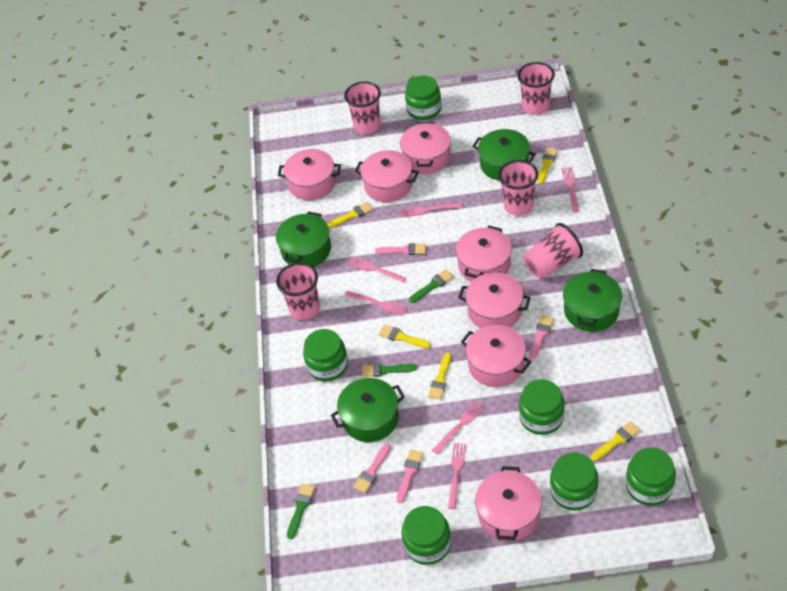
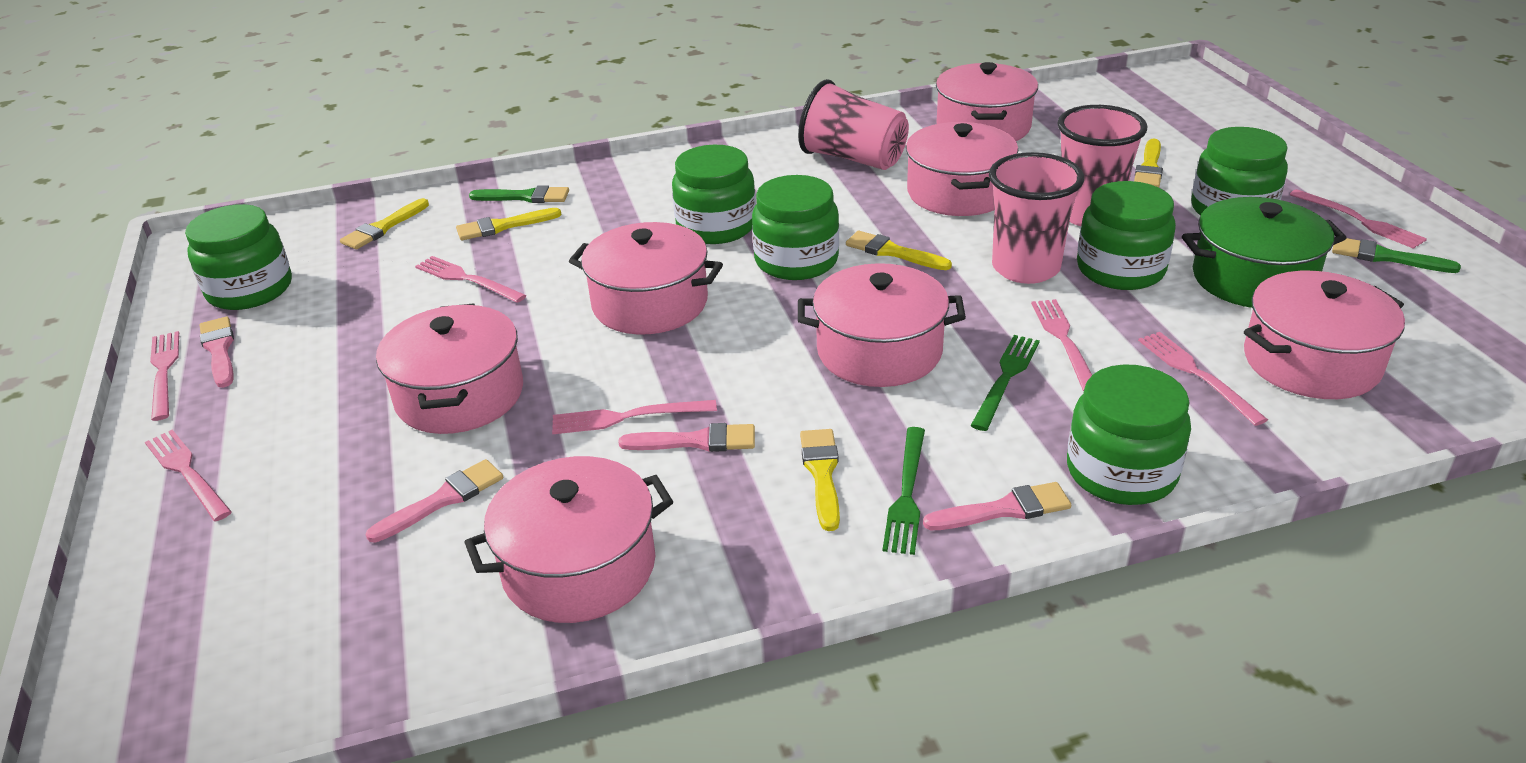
green brush: [287,483,315,539] [362,363,417,377] [409,269,454,303] = 3 -> [469,185,569,203] [1332,238,1461,273] = 2
green fork: none = 0 -> [882,427,925,555] [970,335,1040,431] = 2
green pot: [276,211,331,267] [331,378,405,442] [472,129,536,181] [563,269,622,332] = 4 -> [1182,197,1346,308] = 1
pink cup: [276,263,320,320] [344,81,381,134] [498,160,538,216] [517,62,555,115] [524,223,583,279] = 5 -> [798,79,909,170] [989,152,1084,284] [1057,105,1147,226] = 3
pink fork: [345,291,407,316] [347,256,406,283] [401,202,462,217] [432,401,485,455] [448,443,466,509] [562,167,579,212] = 6 -> [145,430,232,521] [150,331,179,421] [415,256,526,303] [552,400,717,434] [1031,299,1092,391] [1138,332,1268,426] [1289,189,1427,249] = 7

